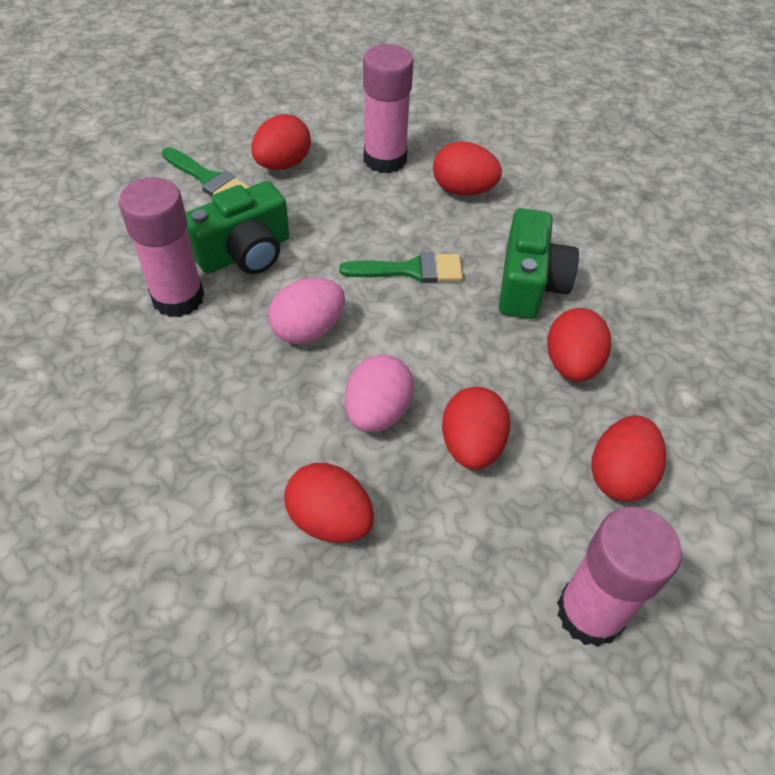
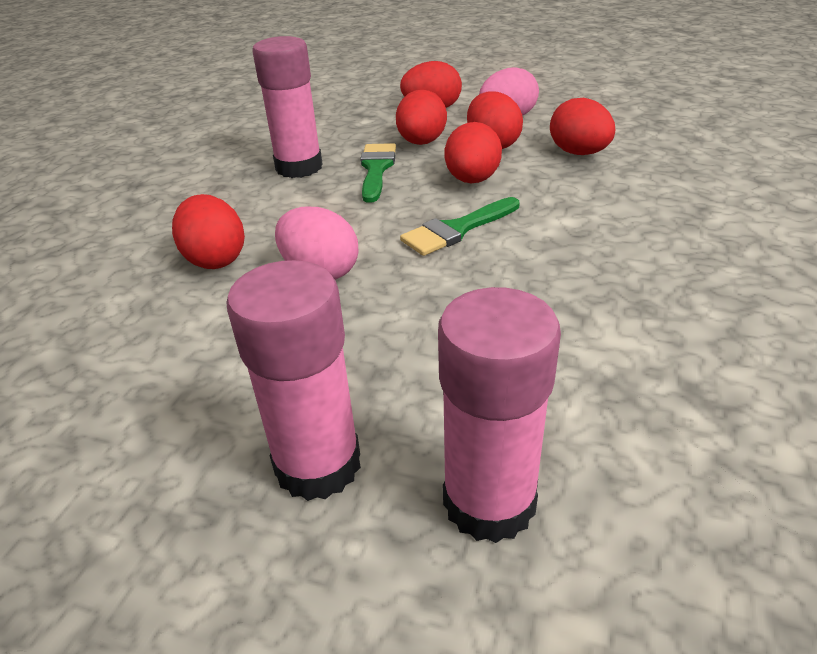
green camera: [186,181,289,274] [499,208,579,319] = 2 -> none = 0

